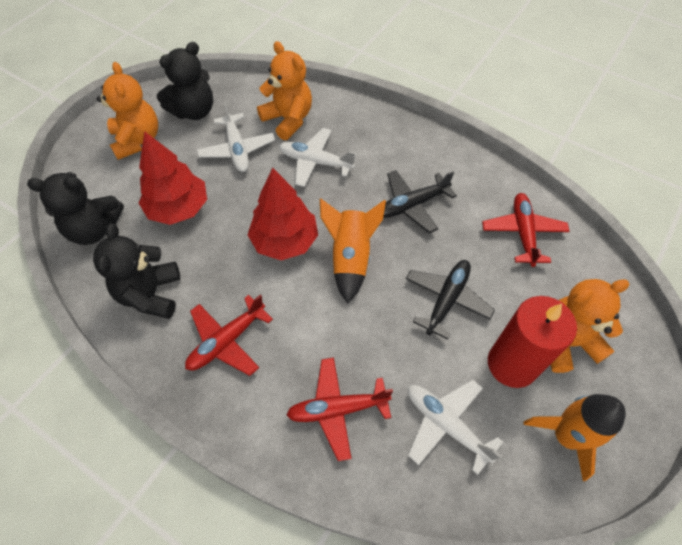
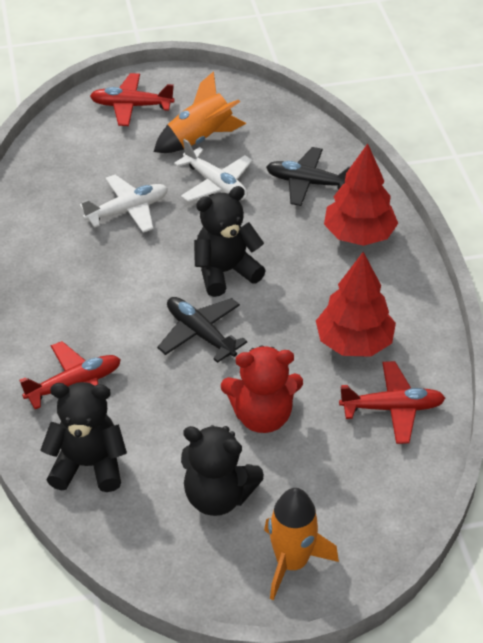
orange teddy bear: [97,62,158,160] [257,41,312,140] [550,279,630,373] = 3 -> none = 0
red candle: [488,296,577,388] = 1 -> none = 0
red teddy bear: none = 0 -> [221,346,303,433] = 1
white plane: [197,102,275,172] [279,128,357,187] [408,380,503,475] = 3 -> [80,175,168,233] [174,139,253,202] = 2

